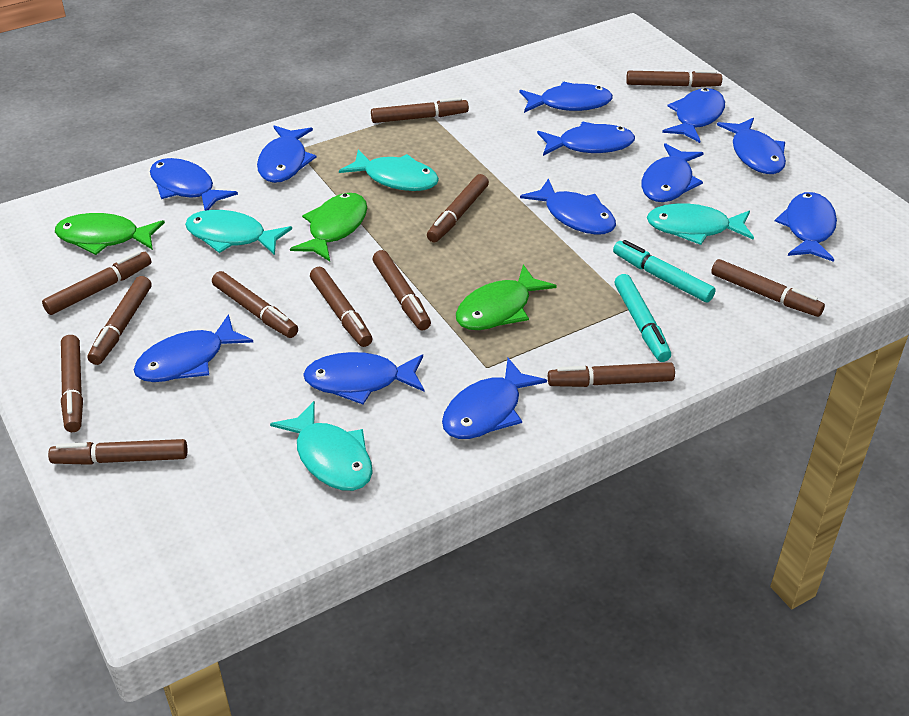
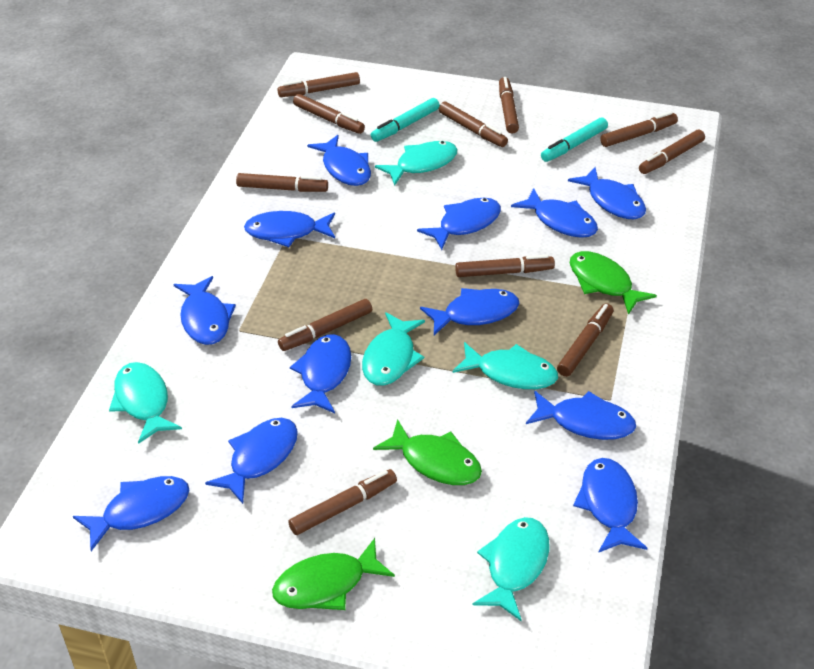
brown marker: [42,251,151,315] [48,439,187,465] [61,335,83,432] [87,276,151,365] [212,271,298,338] [310,267,373,347] [371,97,469,123] [373,250,431,331] [427,174,489,243] [548,362,675,387] [626,70,722,87] [711,259,825,317] = 12 -> [236,173,328,192] [278,72,360,97] [278,299,372,351] [288,469,397,535] [293,94,365,134] [439,102,508,147] [455,255,555,277] [499,77,519,134] [557,303,614,377] [600,112,678,147] [639,130,705,174] = 11
turquoise fish: [185,210,292,255] [270,401,373,491] [339,149,439,191] [647,203,754,245] = 4 -> [109,362,182,444] [362,312,425,386] [375,141,458,186] [452,342,558,389] [473,517,549,621] = 5

